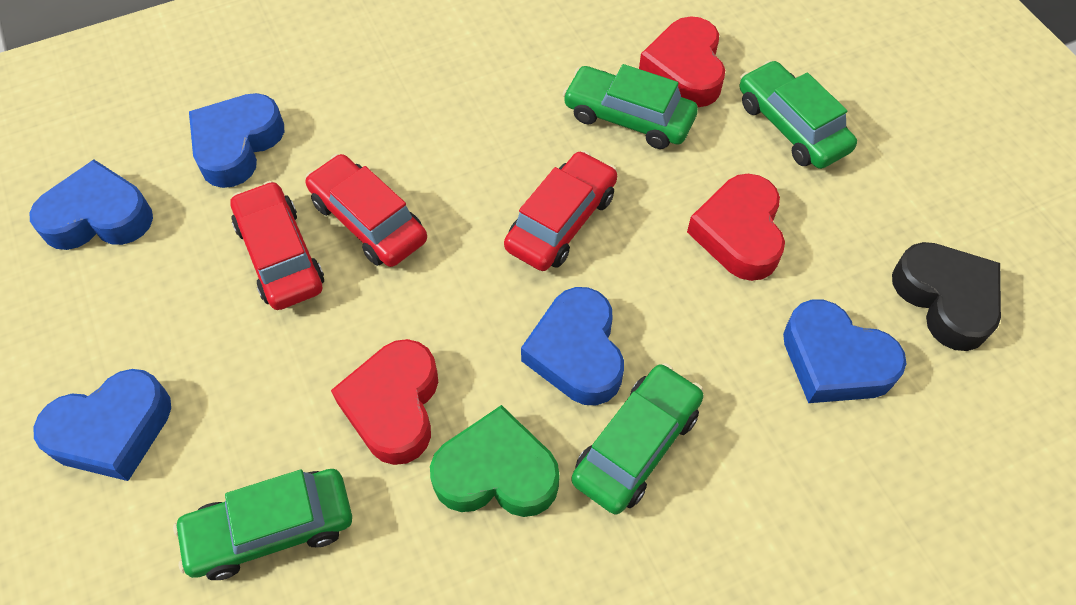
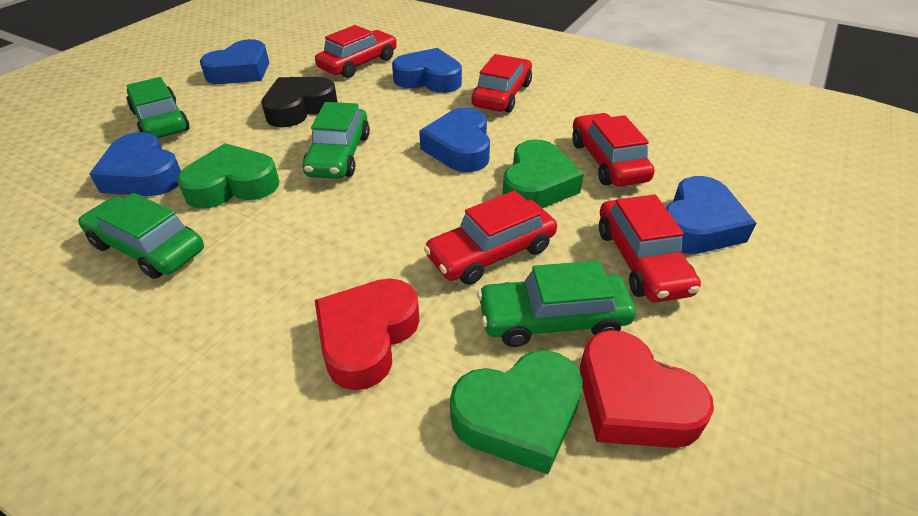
green heart: [430,405,560,517] = 1 -> [177,143,279,209] [450,350,583,474] [502,139,584,208] = 3
red car: [230,181,324,310] [305,154,427,267] [504,151,617,271] = 3 -> [315,25,397,78] [424,190,557,285] [472,54,532,113] [572,113,655,187] [599,195,701,302] = 5
red heart: [331,339,438,465] [639,16,725,107] [687,174,785,281] = 3 -> [315,278,420,390] [580,330,714,448] = 2

